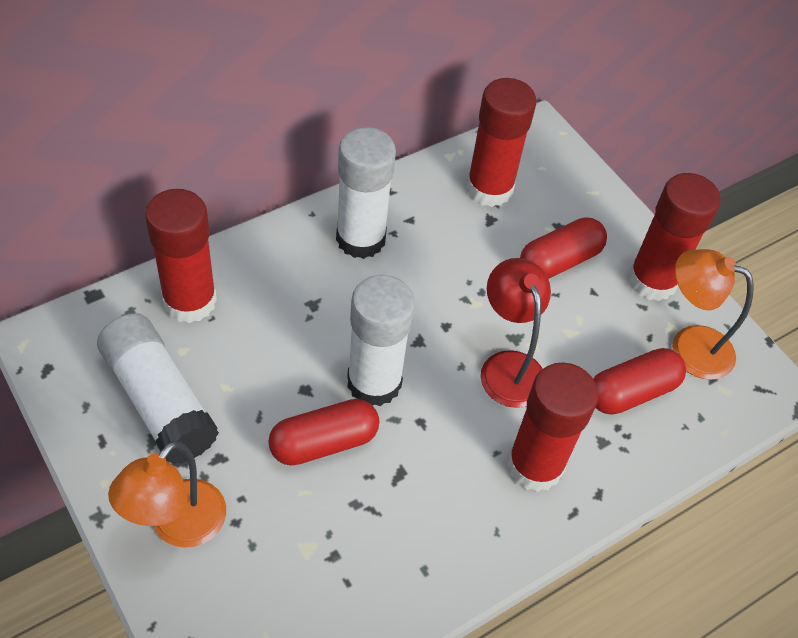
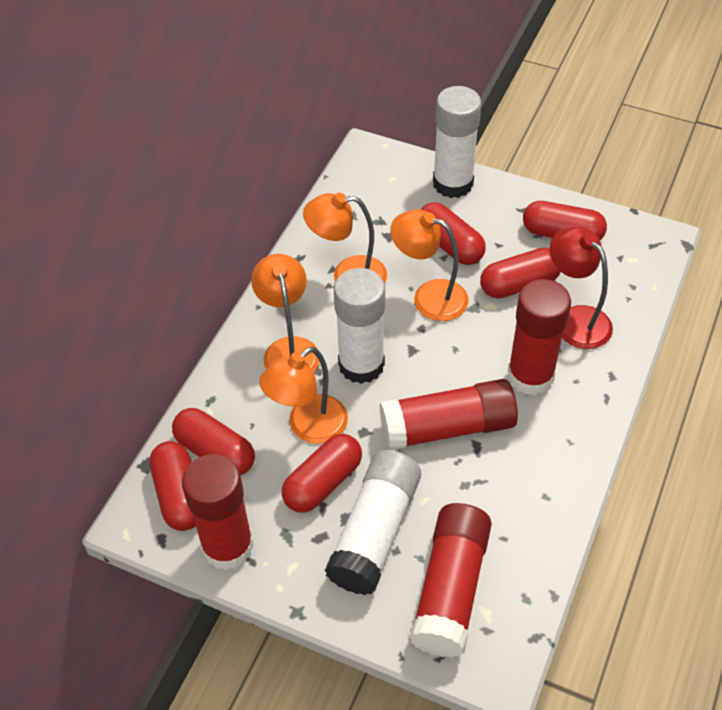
orange lamp: [108,441,226,548] [672,249,754,380] = 2 -> [251,254,319,372] [259,347,348,444] [303,193,387,284] [390,209,469,321] = 4
red capsule: [268,399,379,466] [520,217,607,279] [593,348,686,415] = 3 -> [149,441,196,531] [172,408,255,475] [282,434,362,513] [420,202,486,265] [480,248,561,298] [523,201,607,240] = 6

